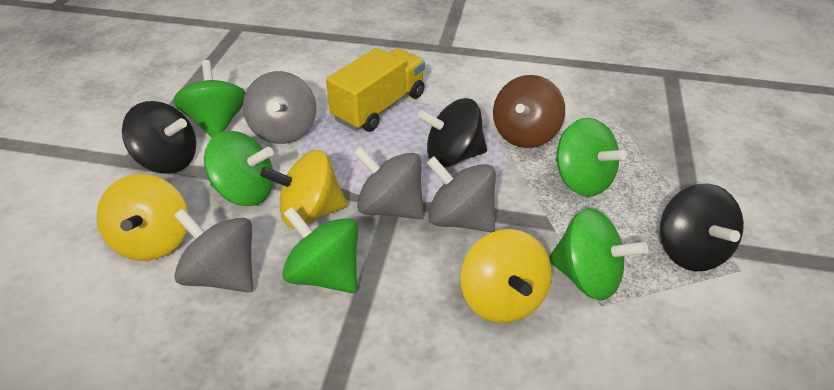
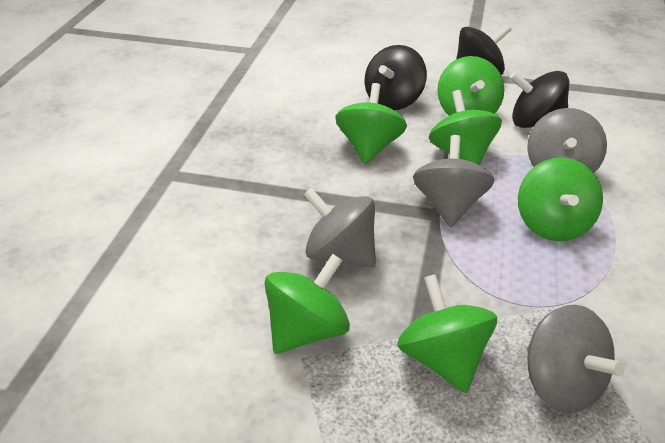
brown spinning top: [493,75,565,148] = 1 -> none = 0
green spinning top: [173,60,246,137] [204,131,274,206] [282,207,359,293] [549,208,648,300] [556,118,627,197] = 5 -> [265,254,350,354] [335,83,407,164] [397,274,497,393] [429,90,502,165] [437,56,504,116] [518,158,603,241] = 6
yellow spinning top: [96,174,188,261] [260,150,348,228] [461,229,552,323] = 3 -> none = 0
yellow truck: [326,48,425,132] = 1 -> none = 0

